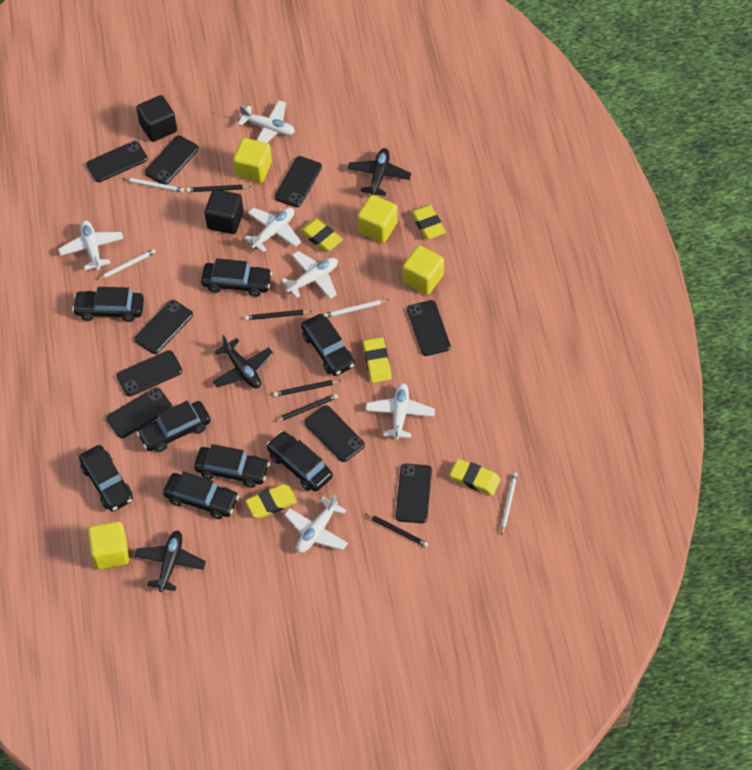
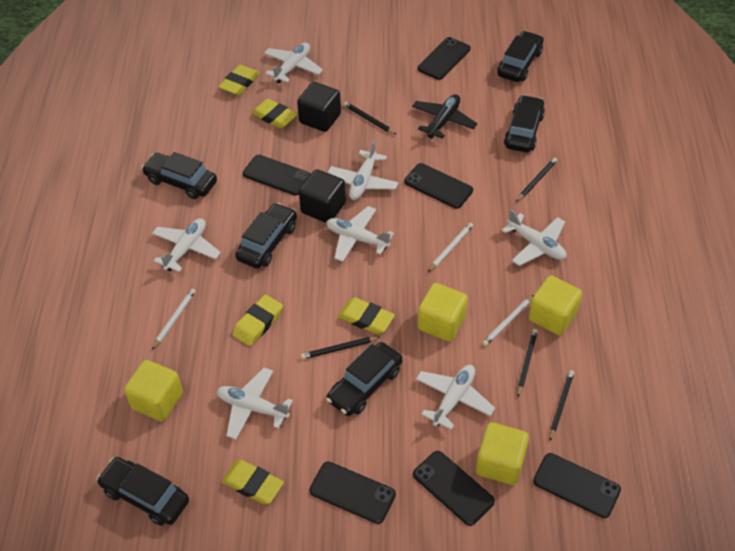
black car: [72,287,144,322] [79,445,133,512] [137,401,211,452] [163,471,239,519] [194,444,270,488] [201,258,272,297] [266,431,333,492] [301,314,355,376] = 8 -> [97,457,189,526] [142,152,217,199] [235,203,297,269] [326,342,403,416] [498,31,544,82] [504,95,545,152] = 6
black phone: [86,141,148,182] [106,387,172,438] [117,350,182,396] [135,300,193,354] [145,136,199,185] [275,156,322,207] [305,405,365,462] [396,464,432,523] [407,300,451,356] = 9 -> [243,155,311,195] [309,461,396,524] [404,163,473,209] [413,451,495,526] [418,37,470,80] [533,453,621,518] = 6
black plane: [134,531,206,592] [212,335,273,388] [348,148,411,196] = 3 -> [412,94,477,139] = 1
white pencil: [96,249,156,280] [122,178,184,193] [324,299,388,317] [501,472,518,536] = 4 -> [152,288,196,350] [428,223,473,272] [482,295,534,346] = 3
white plane: [58,220,124,270] [238,100,295,143] [244,208,301,253] [281,251,338,299] [284,494,348,553] [366,383,435,440] = 6 -> [152,218,221,272] [217,368,293,440] [264,42,323,83] [326,206,394,262] [328,140,398,200] [416,365,495,430] [502,209,567,266] = 7

